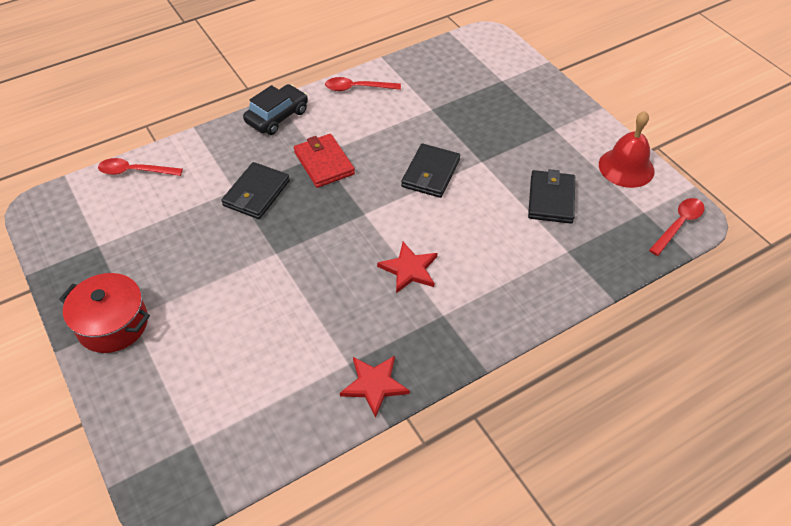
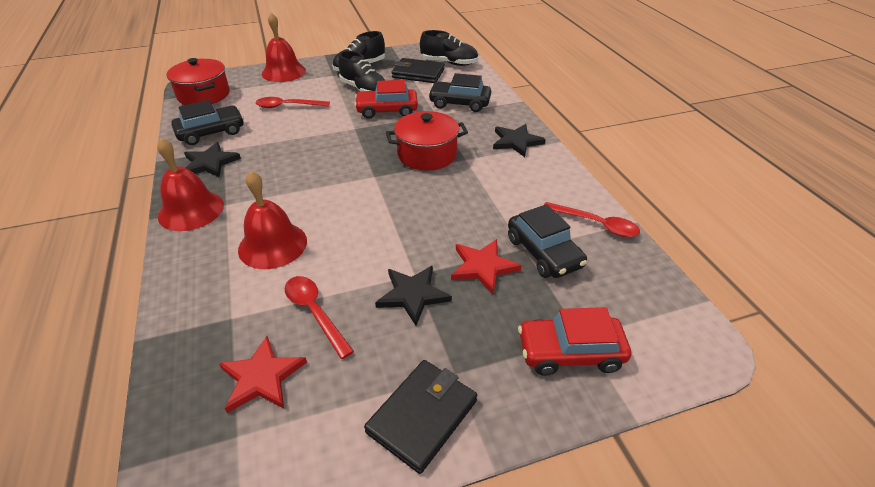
black car: [243,84,308,135] = 1 -> [171,100,244,145] [428,73,491,112] [508,204,587,278] = 3
black shoe: none = 0 -> [332,31,385,72] [338,50,385,91] [420,30,479,66] = 3
black star: none = 0 -> [184,142,241,177] [375,265,452,326] [493,124,546,157] = 3
black wallet: [221,162,290,219] [401,144,460,198] [528,169,575,224] = 3 -> [364,360,477,474] [392,58,444,83] = 2
red bell: [599,111,654,188] = 1 -> [157,138,224,231] [238,171,307,269] [262,13,306,82] = 3
red car: none = 0 -> [354,80,418,119] [518,307,631,376] = 2
red pot: [59,273,150,353] = 1 -> [166,58,230,105] [386,111,468,171] = 2
red wallet: [294,134,355,188] = 1 -> none = 0

